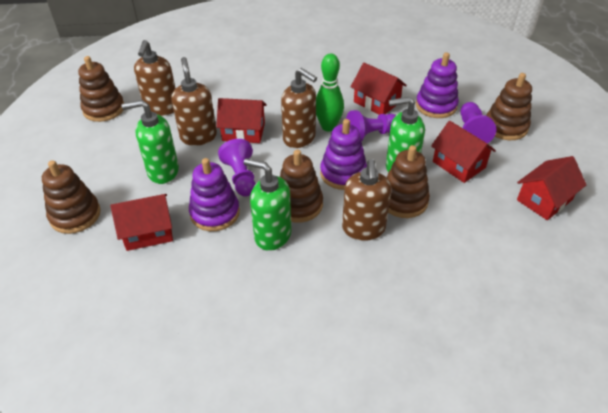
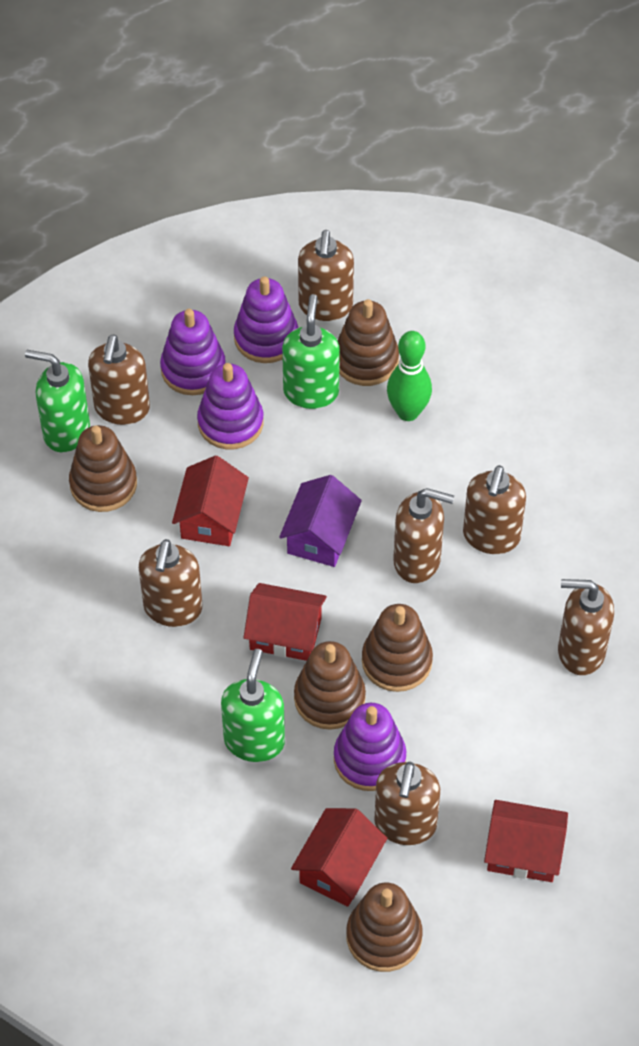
brown soap dispenser: [134,40,176,116] [171,57,217,146] [281,68,317,148] [342,159,391,241] = 4 -> [88,334,150,425] [139,539,202,627] [298,230,354,321] [374,762,440,845] [393,488,454,583] [463,465,526,554] [558,579,614,675] = 7
purple house: none = 0 -> [279,475,362,567] = 1
purple pawn: [218,139,256,197] [346,110,396,141] [460,102,496,143] = 3 -> none = 0
purple stacking toy: [189,158,240,231] [320,119,367,190] [416,52,459,118] = 3 -> [160,309,226,395] [197,363,264,449] [234,277,298,363] [334,703,406,791] = 4
red house: [110,194,173,251] [216,98,267,143] [351,63,407,115] [431,121,496,183] [517,156,586,220] = 5 -> [172,456,249,546] [243,583,327,661] [291,808,387,907] [484,800,568,882] = 4

